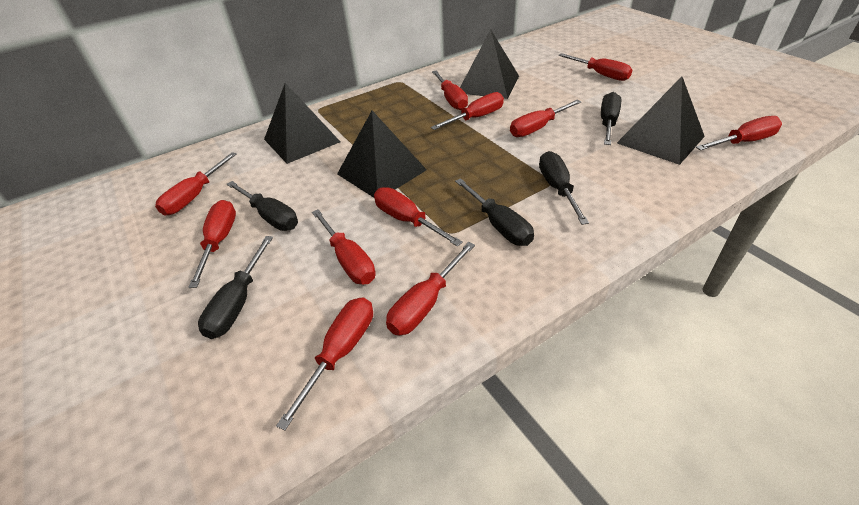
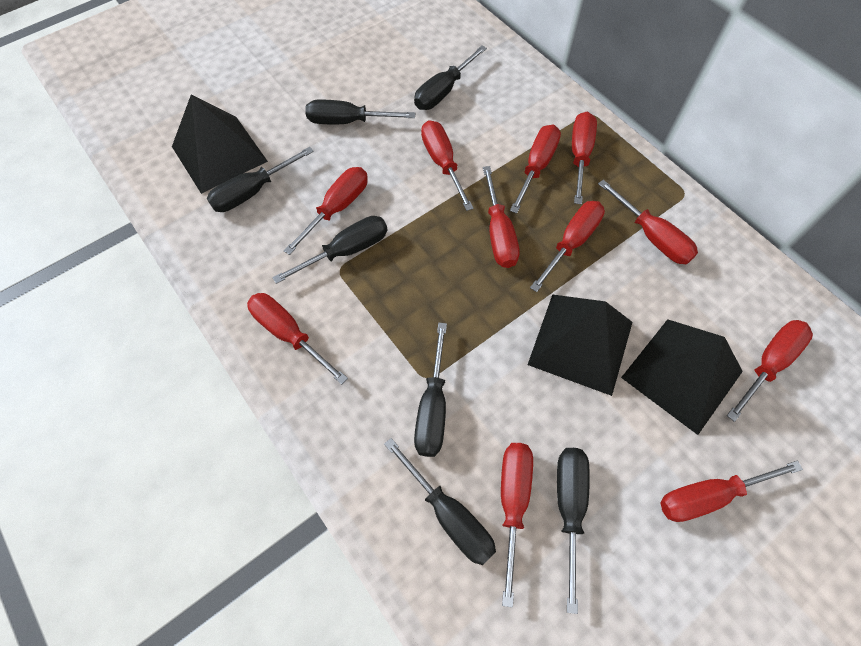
black pyramid: [264,83,340,164] [337,111,427,198] [460,29,519,99] [617,77,705,165] = 4 -> [172,95,268,194] [527,294,633,396] [621,319,743,435] = 3
black screwdriver: [198,236,273,339] [227,181,298,231] [455,178,534,246] [539,151,589,225] [601,92,621,145] = 5 -> [207,147,314,212] [272,216,387,284] [305,100,415,124] [384,438,496,565] [414,45,487,110] [414,323,447,457] [557,448,590,614] = 7

